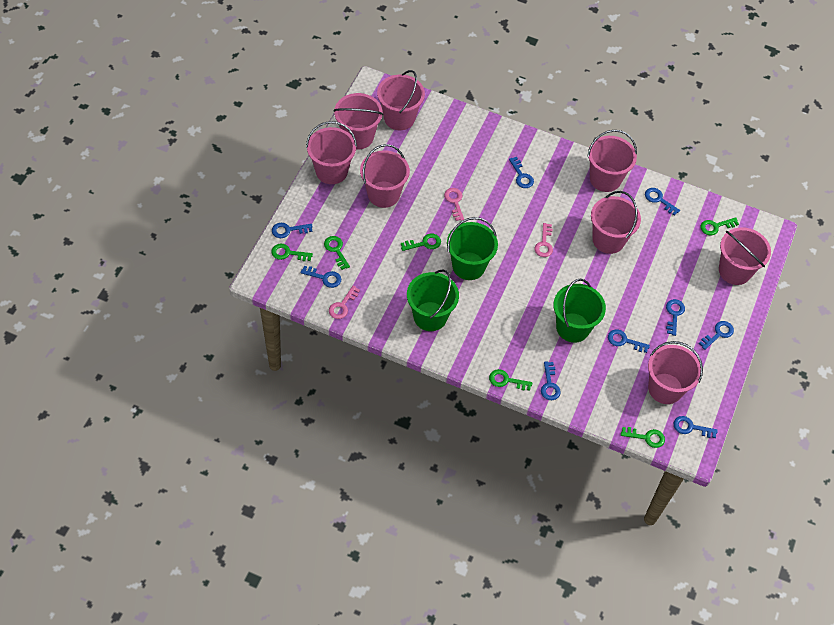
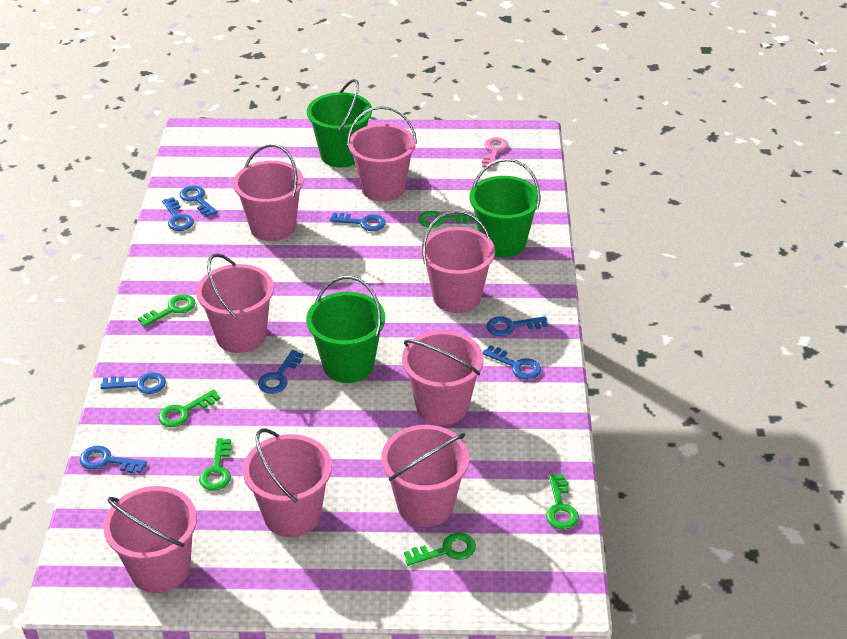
blue key: [272,223,313,238] [301,266,341,288] [509,157,534,188] [541,361,561,400] [608,329,650,353] [645,188,680,216] [666,299,685,336] [674,416,718,438] [699,321,734,350] = 9 -> [80,446,147,473] [100,372,166,394] [162,197,194,231] [180,185,218,217] [258,350,304,394] [330,212,386,231] [483,345,541,380] [487,316,548,336] = 8
pink key: [329,286,360,319] [444,188,464,221] [534,223,553,257] = 3 -> [482,137,509,169] = 1

